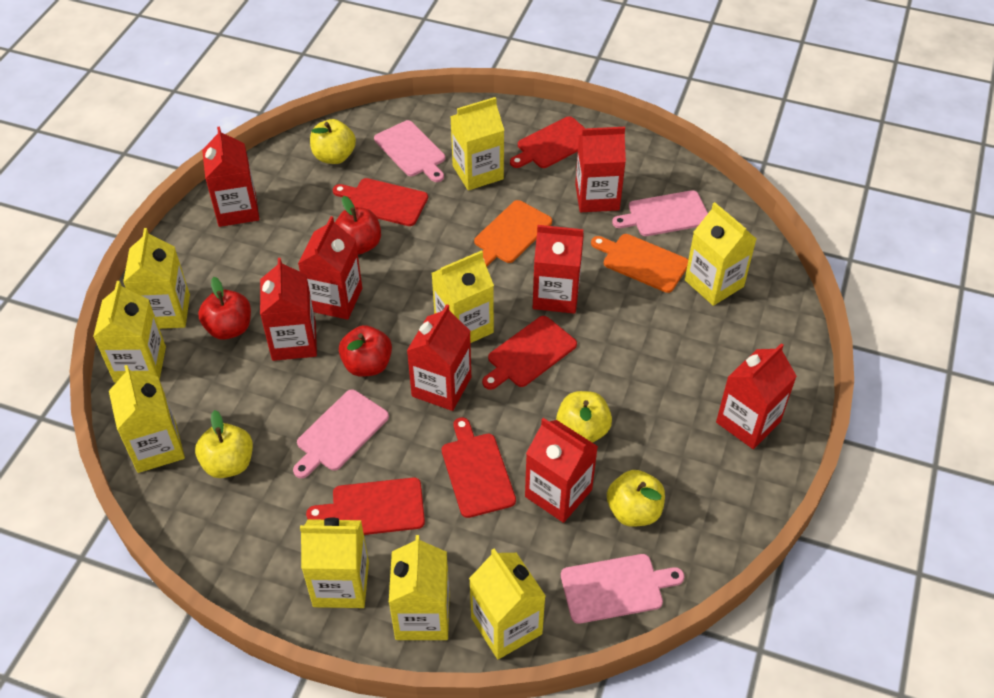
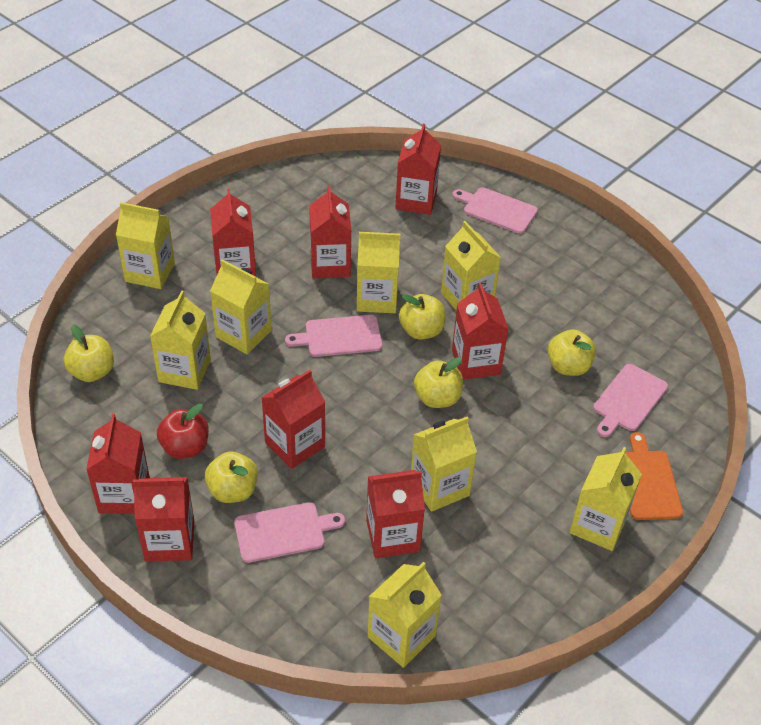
orange cutting board: [474,200,552,267] [591,234,688,293] = 2 -> [625,432,683,520] = 1
red apple: [198,277,251,340] [335,196,381,255] [339,325,392,377] = 3 -> [157,404,209,459] = 1
red cutting board: [306,478,425,535] [333,178,428,226] [442,417,516,518] [482,316,577,390] [510,116,585,168] = 5 -> none = 0
yellow apple: [195,410,253,478] [310,119,356,164] [556,391,612,443] [607,470,665,527] = 4 -> [64,325,114,382] [205,451,258,503] [399,294,446,340] [414,357,463,408] [547,329,596,376] = 5
yellow carton: [93,281,166,383] [109,365,185,473] [123,228,190,329] [300,517,369,608] [389,535,449,640] [432,250,494,343] [450,97,504,190] [469,549,546,659] [685,202,757,306] = 9 -> [116,202,175,289] [150,290,211,390] [210,259,272,354] [357,232,400,313] [368,562,442,668] [411,417,477,512] [441,221,501,310] [570,447,642,551] = 8

